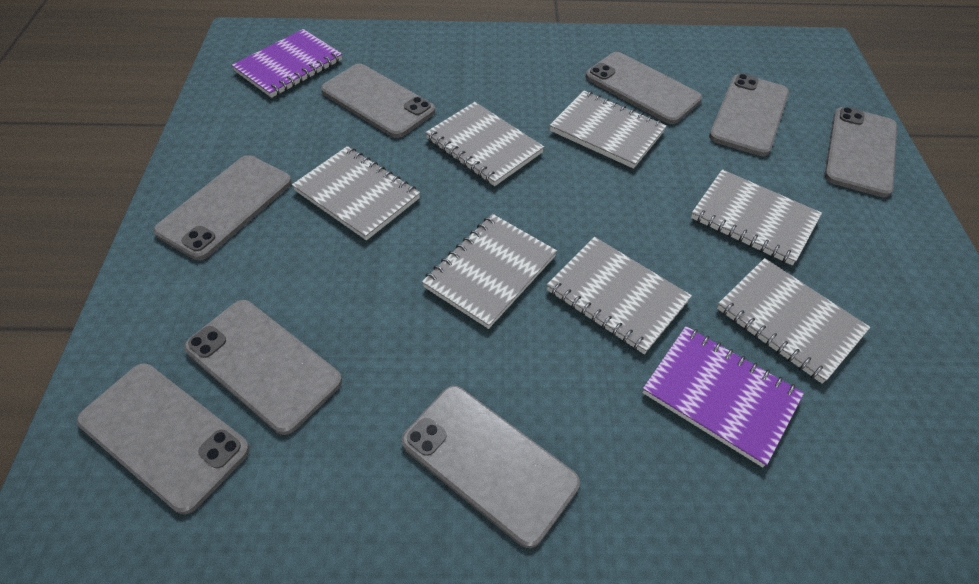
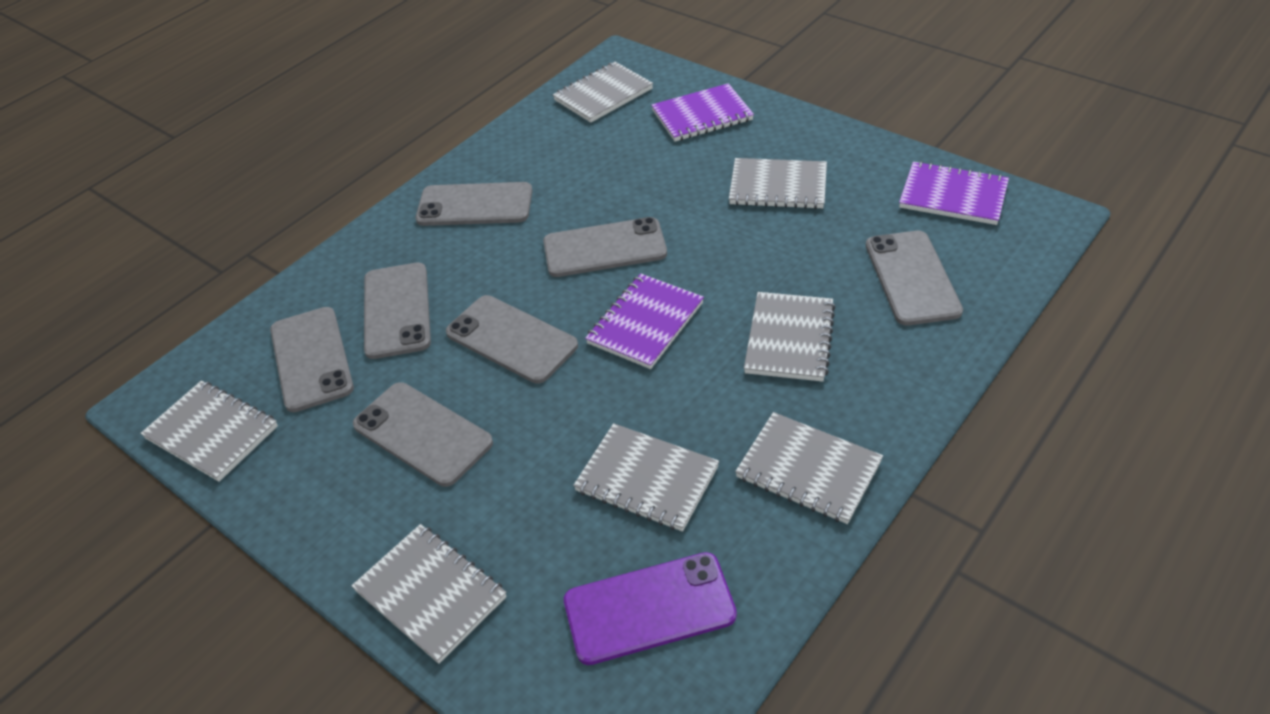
grey phone: [77,364,250,514] [154,155,292,260] [184,300,342,435] [321,64,435,138] [401,386,580,548] [585,52,702,124] [709,74,789,156] [824,107,897,197] = 8 -> [270,307,354,412] [353,382,493,487] [364,263,431,359] [416,182,533,226] [446,295,578,383] [543,217,667,277] [866,231,963,326] = 7
purple notebook: [231,29,342,98] [642,326,804,467] = 2 -> [585,274,704,369] [651,83,754,141] [899,161,1009,225] = 3
purple phone: none = 0 -> [564,552,737,665] = 1

